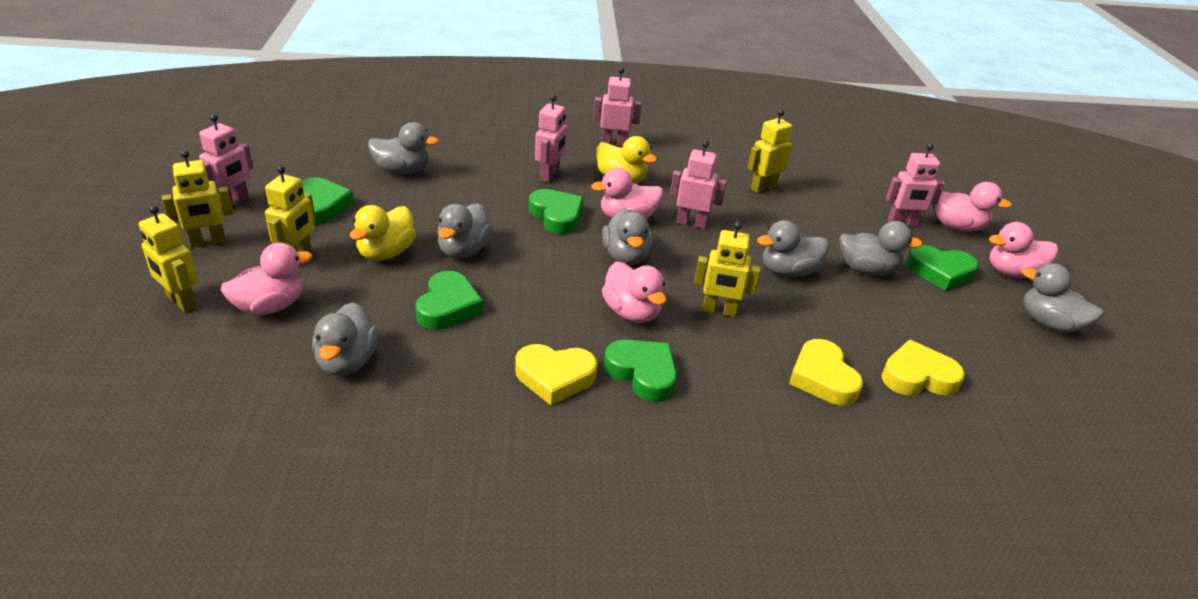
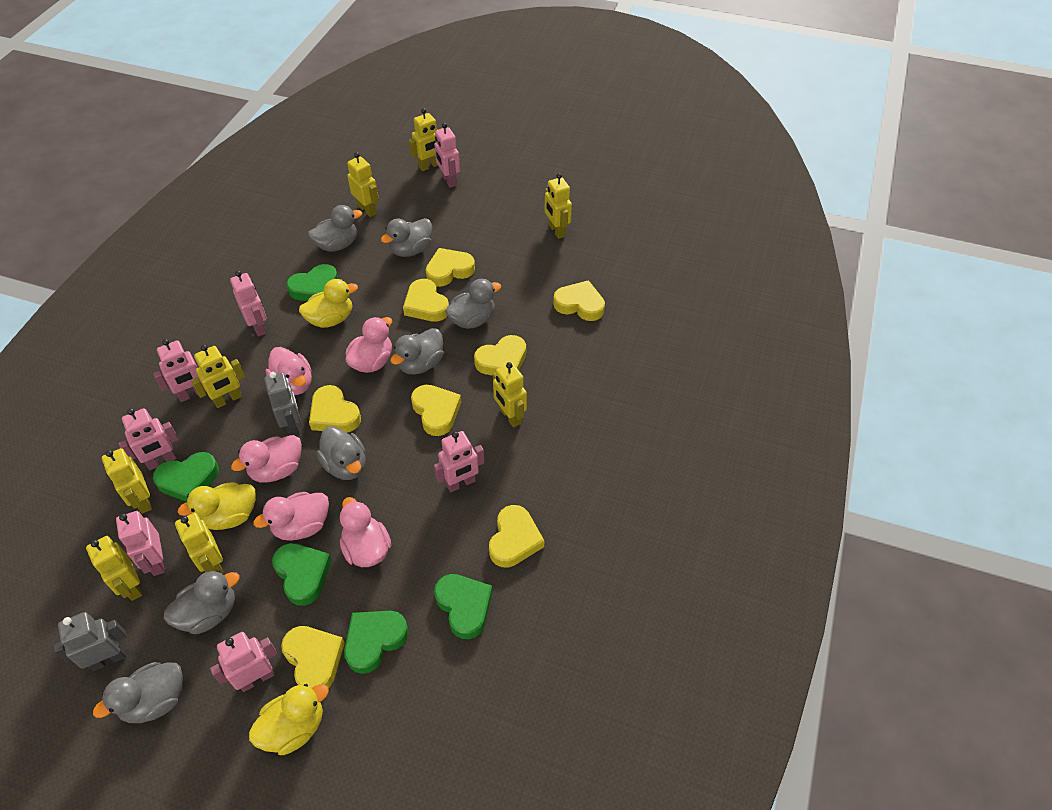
grey robot: none = 0 -> [53,612,127,671] [264,372,301,436] = 2
pink robot: [199,114,253,209] [535,95,567,183] [593,67,642,147] [670,140,727,229] [886,143,945,227] = 5 -> [116,511,165,576] [119,408,179,470] [153,339,206,402] [210,632,277,692] [230,271,267,337] [434,123,460,188] [434,431,485,492] = 7
yellow duck: [350,205,416,261] [596,136,657,184] = 2 -> [178,482,256,530] [249,684,329,755] [299,279,358,328] = 3
yellow heart: [515,344,598,405] [789,339,863,406] [881,340,965,396] = 3 -> [281,626,345,689] [309,385,361,433] [403,279,449,322] [411,385,461,436] [426,248,475,287] [474,335,526,375] [489,505,544,568] [553,280,605,321] = 8
yellow robot: [139,205,198,312] [162,150,233,248] [265,165,315,252] [694,221,761,317] [748,109,793,193] = 5 -> [86,536,142,601] [102,448,152,514] [175,513,224,574] [191,345,245,408] [347,152,379,217] [409,108,443,171] [493,362,527,427] [545,173,572,239] = 8

